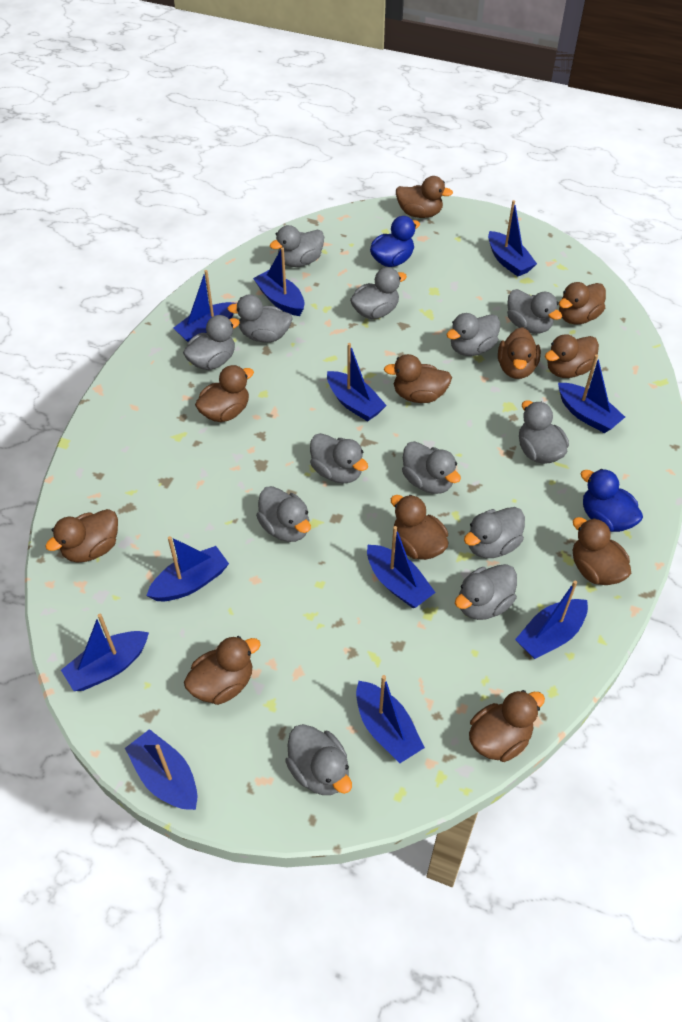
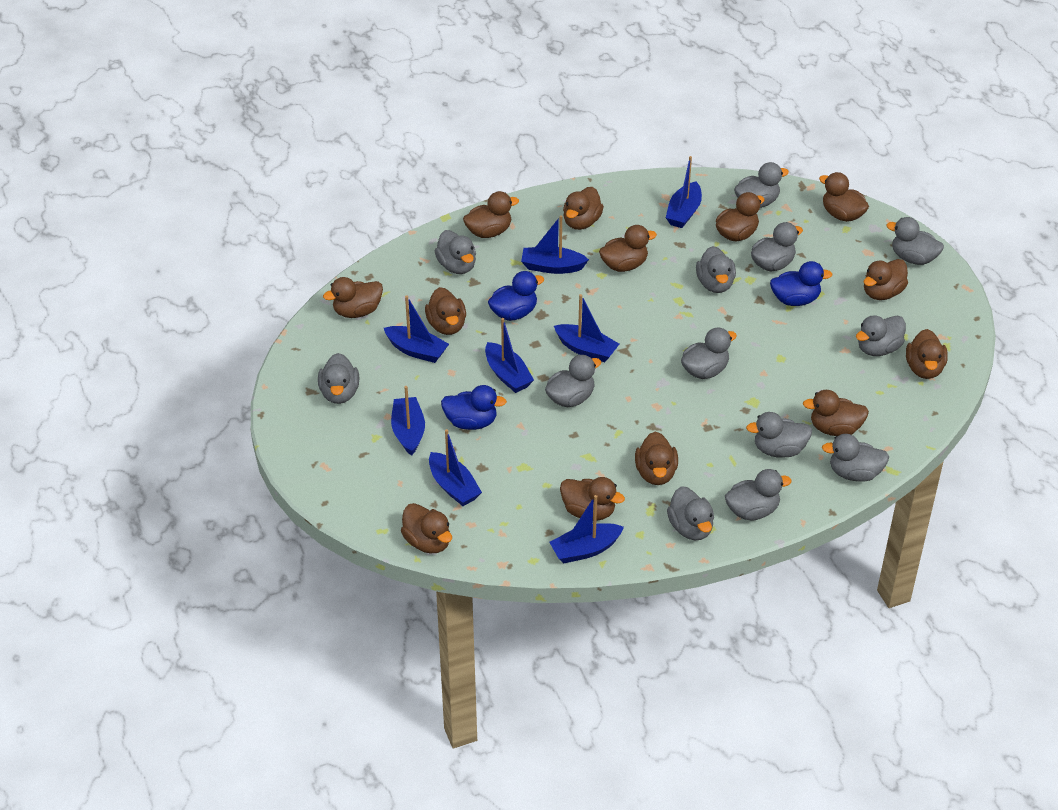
blue boat: [61,614,149,691] [125,729,197,810] [146,536,229,601] [174,270,236,342] [253,247,305,316] [327,343,387,421] [356,675,425,763] [367,526,436,608] [488,200,537,276] [515,581,588,659] [558,355,625,433] = 11 -> [384,296,449,363] [391,386,425,456] [429,429,482,506] [485,318,534,393] [521,215,589,274] [549,495,624,563] [554,294,619,362] [666,156,702,228] = 8
blue duck: [370,216,420,267] [581,469,643,532] = 2 -> [441,385,507,430] [488,271,544,321] [770,261,832,306] = 3
brown duck: [45,509,118,562] [184,636,261,705] [195,365,254,422] [384,354,452,403] [391,495,448,560] [396,176,453,218] [469,690,545,762] [498,327,541,379] [545,334,599,378] [559,282,606,324] [573,517,632,585] = 11 -> [323,277,383,318] [401,503,452,554] [425,287,466,335] [463,191,519,238] [560,477,625,521] [563,187,604,230] [599,225,657,272] [635,431,678,485] [716,192,765,242] [803,390,869,436] [819,172,869,222] [864,259,908,300] [906,329,948,379] = 13

